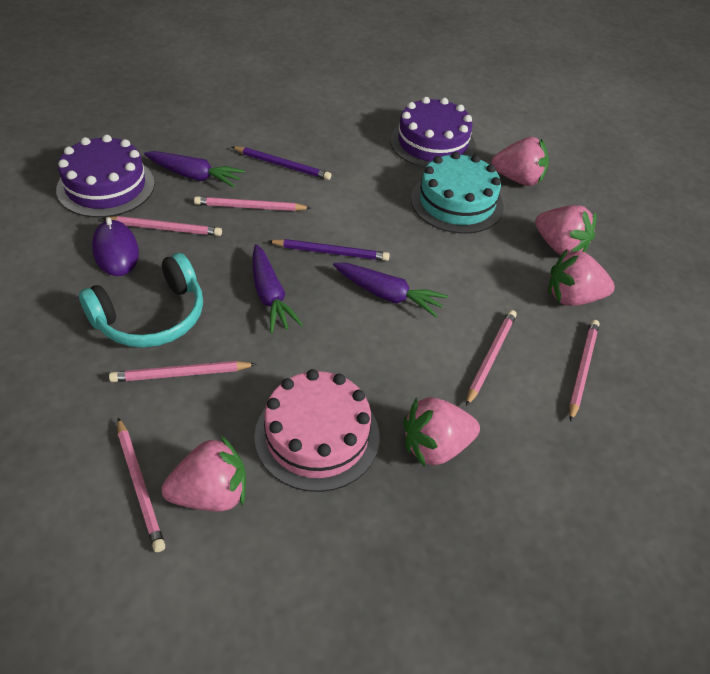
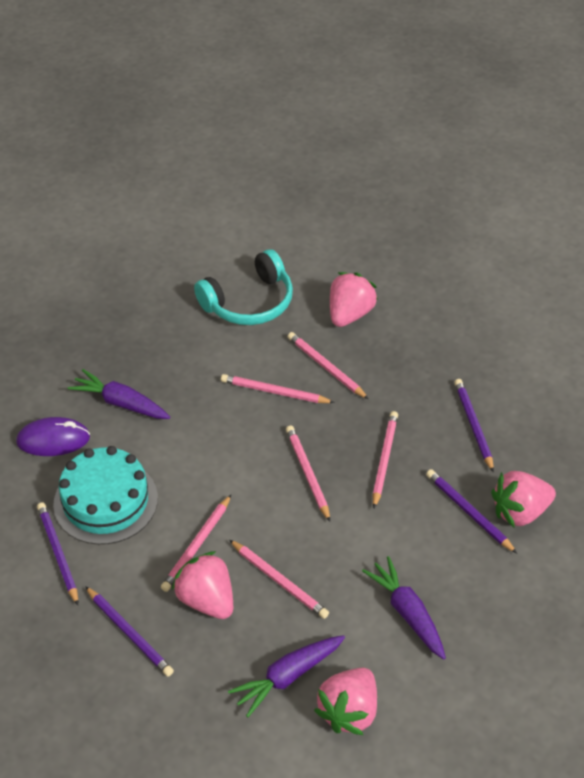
pink cake: [254,369,379,492] = 1 -> none = 0
pink strawberry: [162,436,246,511] [403,397,480,467] [491,137,549,186] [535,205,597,255] [548,249,615,306] = 5 -> [172,551,233,619] [314,668,377,735] [330,272,378,327] [491,471,556,527] = 4
purple cake: [56,135,155,218] [390,97,476,168] = 2 -> none = 0
purple pencil: [232,146,331,180] [268,239,390,261] = 2 -> [37,502,78,605] [85,586,174,677] [426,469,517,553] [454,379,494,472] = 4

